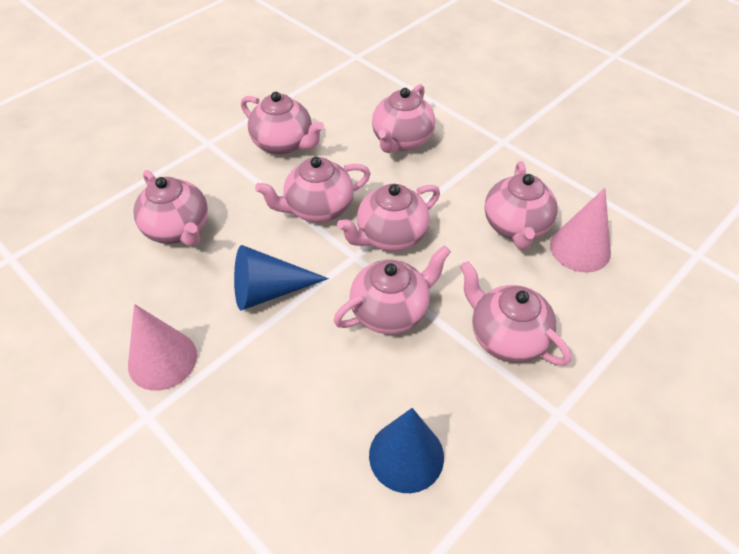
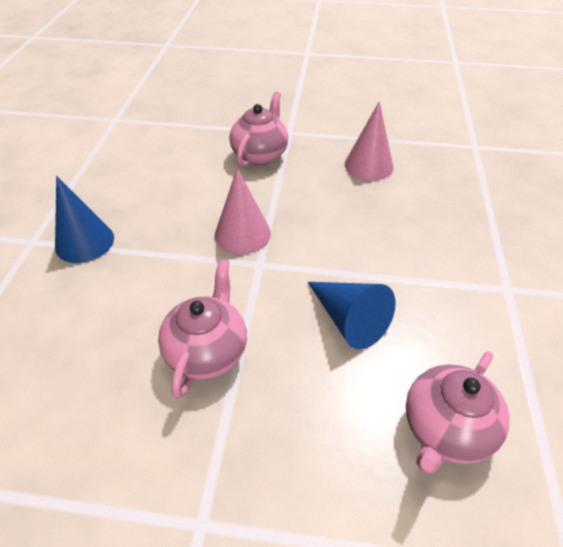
pink teapot: [133,170,208,246] [241,92,324,155] [255,157,371,223] [333,245,451,334] [337,184,440,251] [372,84,435,153] [460,261,571,366] [485,161,558,250] = 8 -> [158,260,247,399] [229,92,288,167] [406,351,509,474] = 3

